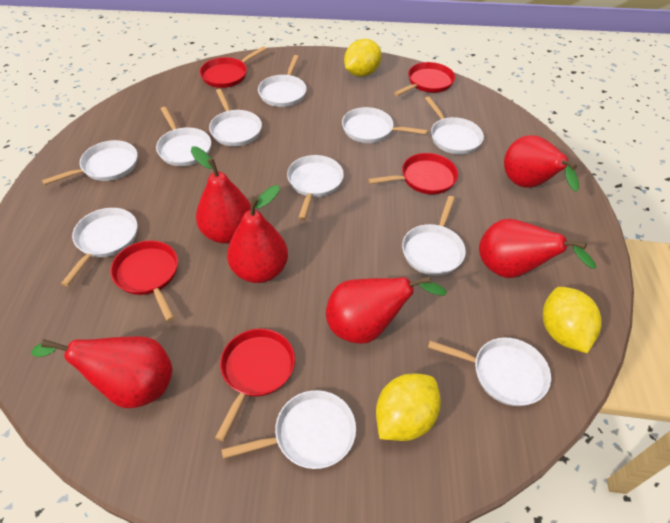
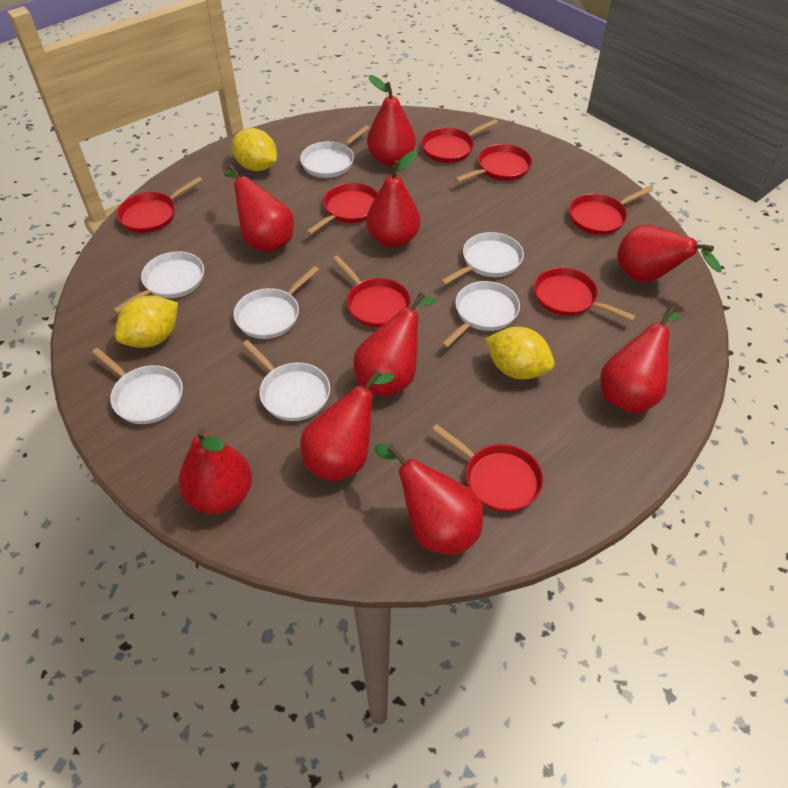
red pan: [110,240,178,322] [199,46,266,88] [215,329,295,441] [368,153,458,194] [394,62,455,96] = 5 -> [117,177,202,233] [306,183,377,235] [333,256,411,327] [421,119,498,163] [432,424,543,512] [455,144,532,182] [534,267,636,321] [569,186,653,235] = 8
red pear: [31,336,172,408] [191,147,251,244] [227,185,288,283] [326,276,447,344] [479,219,596,278] [504,135,579,192] = 6 -> [179,428,252,514] [224,164,294,253] [300,370,395,482] [353,292,436,397] [366,151,421,248] [367,75,416,166] [374,444,483,555] [600,307,679,414] [617,225,722,282] = 9
white pan: [42,140,138,185] [61,208,137,286] [156,107,211,166] [209,89,262,146] [221,390,356,469] [258,55,307,107] [287,155,344,220] [342,107,428,143] [402,196,466,276] [425,96,484,154] [428,337,551,406] = 11 -> [92,348,183,424] [113,251,204,314] [233,266,319,339] [242,340,330,421] [300,125,370,178] [441,232,524,285] [441,281,520,348] = 7

